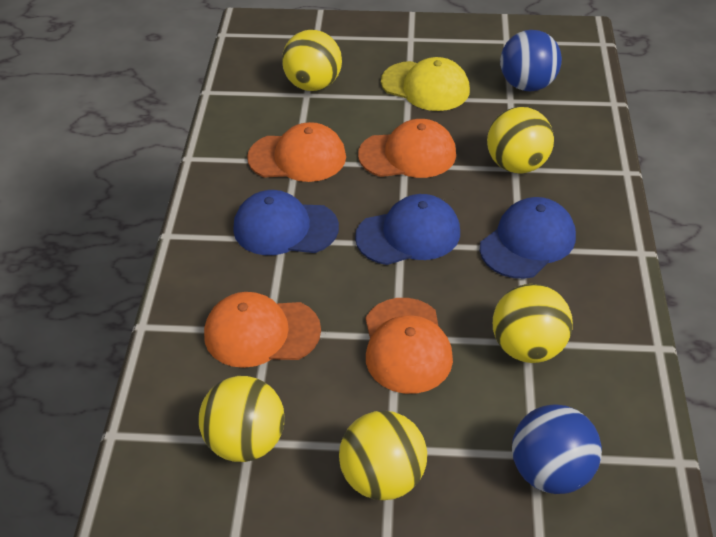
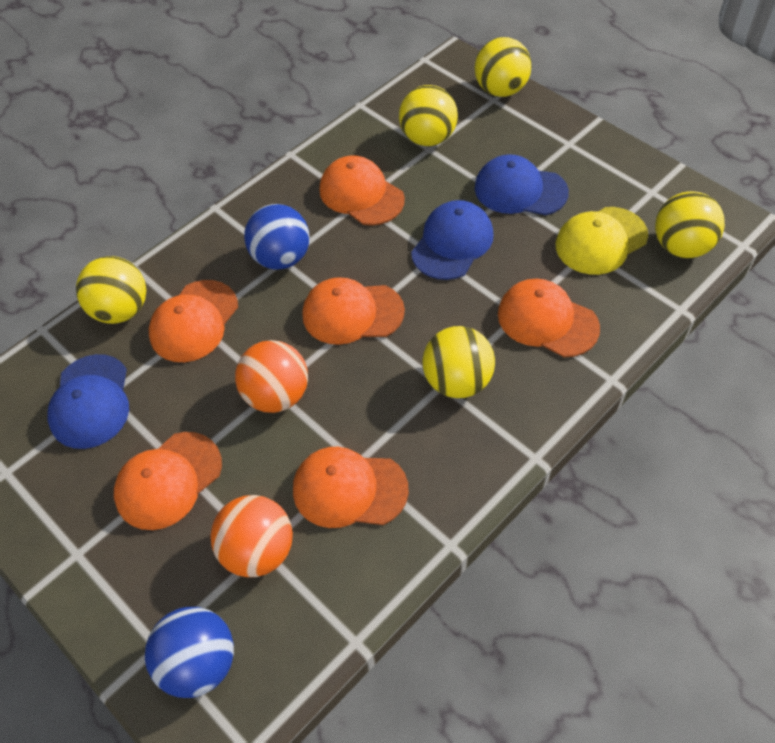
orange ball: none = 0 -> [210,495,293,577] [235,340,308,413] = 2
orange cap: [204,292,321,368] [247,122,346,182] [358,119,456,178] [365,298,453,394] = 4 -> [114,432,222,530] [149,280,238,362] [293,447,409,528] [303,277,405,345] [319,155,405,226] [498,279,600,357] = 6

